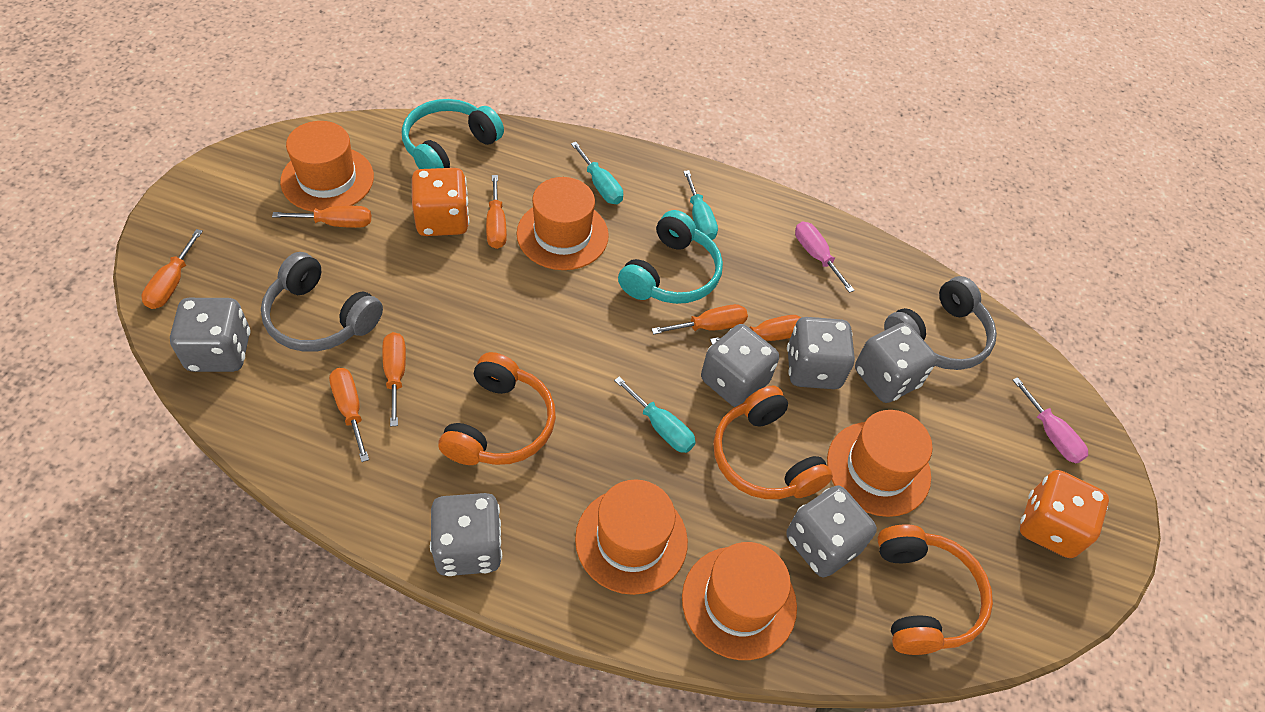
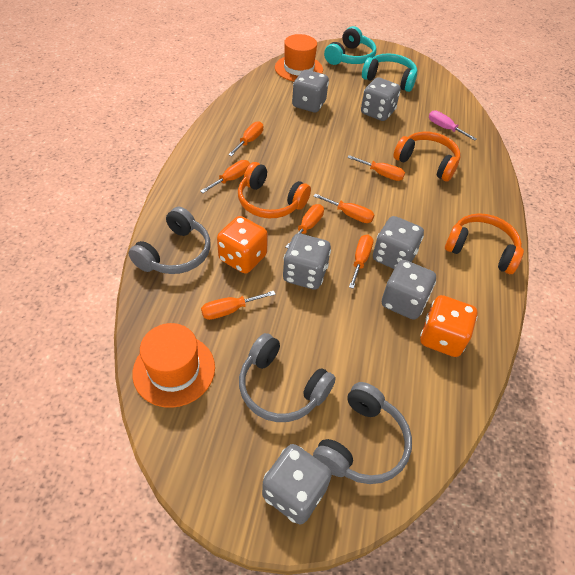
grey headphones: [261,252,383,352] [884,276,997,370] = 2 -> [128,207,211,274] [239,333,336,422] [313,382,412,484] = 3
orange hat: [280,121,374,212] [516,177,609,270] [575,479,688,595] [682,542,797,660] [827,410,933,517] = 5 -> [132,323,215,408] [275,34,323,81] = 2
pink screwdriver: [795,222,855,293] [1013,377,1088,463] = 2 -> [429,110,477,141] = 1
turquoise screwdriver: [571,142,623,204] [614,377,696,453] [683,170,718,240] = 3 -> none = 0

